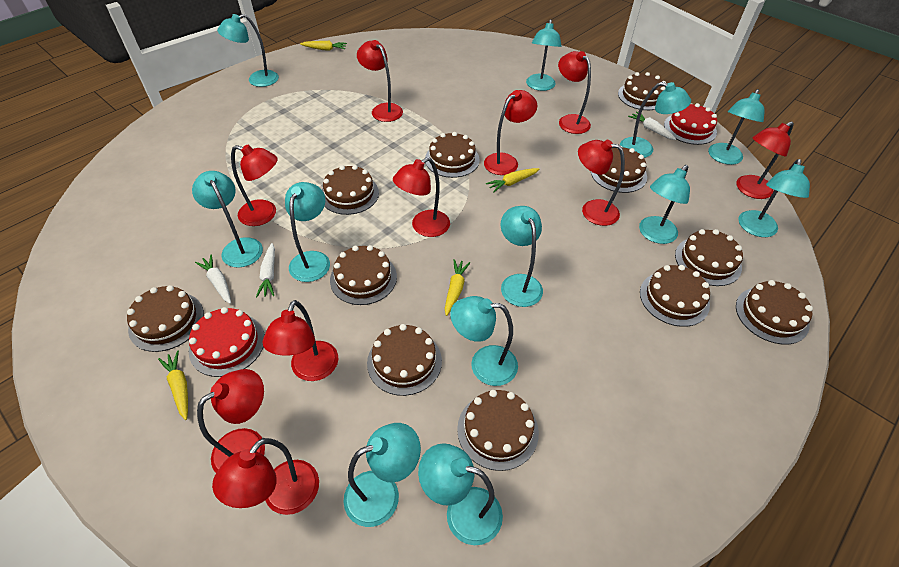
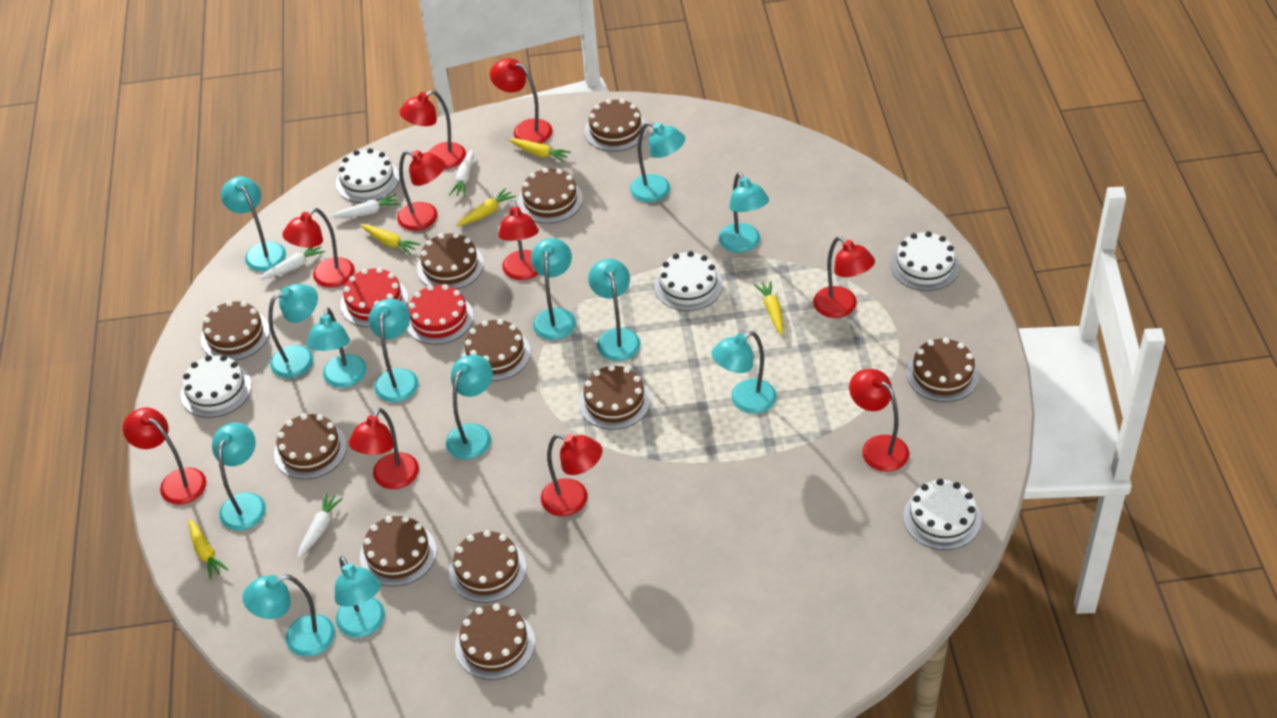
turquoise lamp: [192,171,263,268] [217,14,279,87] [285,182,330,282] [343,423,421,527] [418,443,503,545] [450,296,518,386] [501,206,543,307] [526,19,562,91] [620,82,691,158] [639,165,690,244] [708,89,765,165] [739,159,810,237] = 12 -> [212,423,266,531] [221,176,286,271] [242,575,335,657] [268,284,318,378] [307,307,367,388] [335,556,385,638] [368,299,418,402] [446,355,493,459] [531,238,576,340] [588,259,641,361] [630,122,685,203] [711,331,777,414] [719,172,769,253] = 13
white cake: none = 0 -> [181,355,252,418] [336,148,400,203] [654,251,723,311] [891,231,960,291] [903,479,981,550] = 5
white carrot: [195,255,231,304] [256,243,275,298] [628,111,676,140] = 3 -> [260,246,325,280] [298,493,343,558] [331,194,400,218] [449,149,474,196] = 4
yellow carrot: [158,350,188,420] [300,41,347,51] [445,259,470,316] [486,168,539,192] = 4 -> [188,519,229,579] [361,225,420,255] [457,188,516,226] [509,138,571,163] [754,280,783,335] = 5

